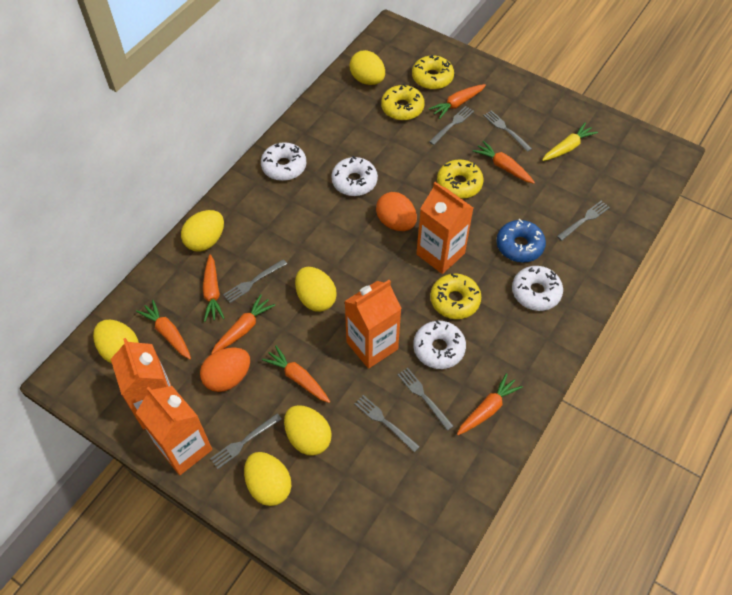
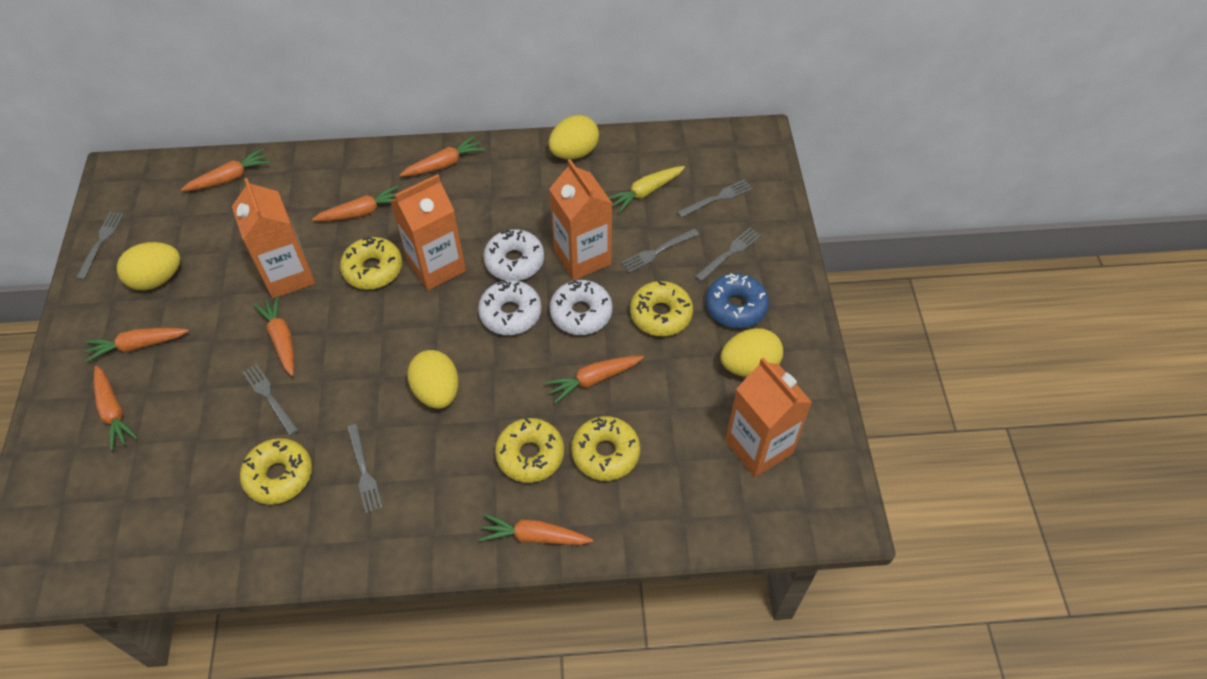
grey fork: [210,413,282,469] [223,259,287,303] [354,395,420,452] [397,368,454,431] [429,106,474,145] [483,110,532,152] [557,201,610,241] = 7 -> [76,212,124,280] [243,364,298,436] [347,424,383,513] [621,228,699,273] [677,179,752,218] [695,228,761,281] = 6
orange carrot: [136,300,191,359] [203,254,225,322] [211,294,275,354] [262,346,330,403] [429,84,486,119] [457,373,523,435] [473,141,535,184] = 7 -> [85,328,189,362] [94,365,138,451] [181,148,271,191] [254,295,294,376] [312,185,398,221] [400,135,485,176] [479,514,593,545] [545,356,644,403] = 8
orange egg: [200,347,250,392] [376,192,417,231] = 2 -> none = 0
white donut: [261,142,306,181] [331,156,378,196] [413,320,466,369] [512,266,563,311] = 4 -> [478,280,541,335] [483,229,544,281] [550,280,612,335] = 3
yellow donut: [381,84,425,120] [412,55,454,89] [430,273,481,319] [437,159,483,199] = 4 -> [240,438,312,505] [340,236,402,290] [495,417,564,483] [571,416,640,481] [630,280,693,336] = 5
yellow egg: [93,320,139,363] [181,210,224,252] [244,452,292,506] [284,405,332,456] [295,267,337,312] [349,50,385,85] = 6 -> [117,242,180,290] [407,350,459,409] [548,115,599,159] [720,328,783,377] = 4

